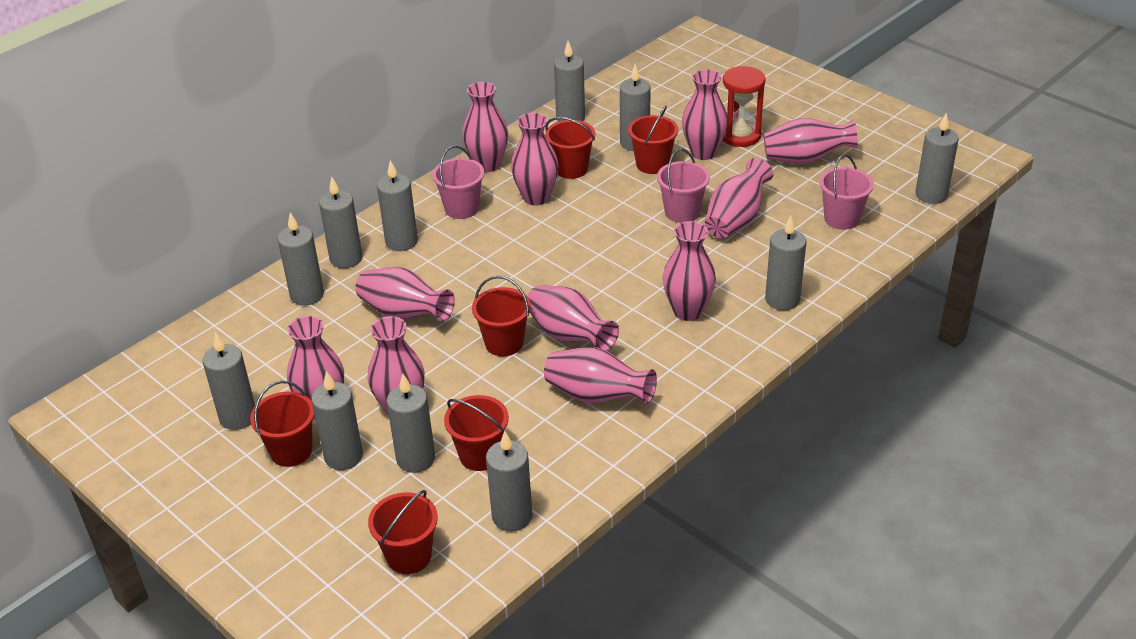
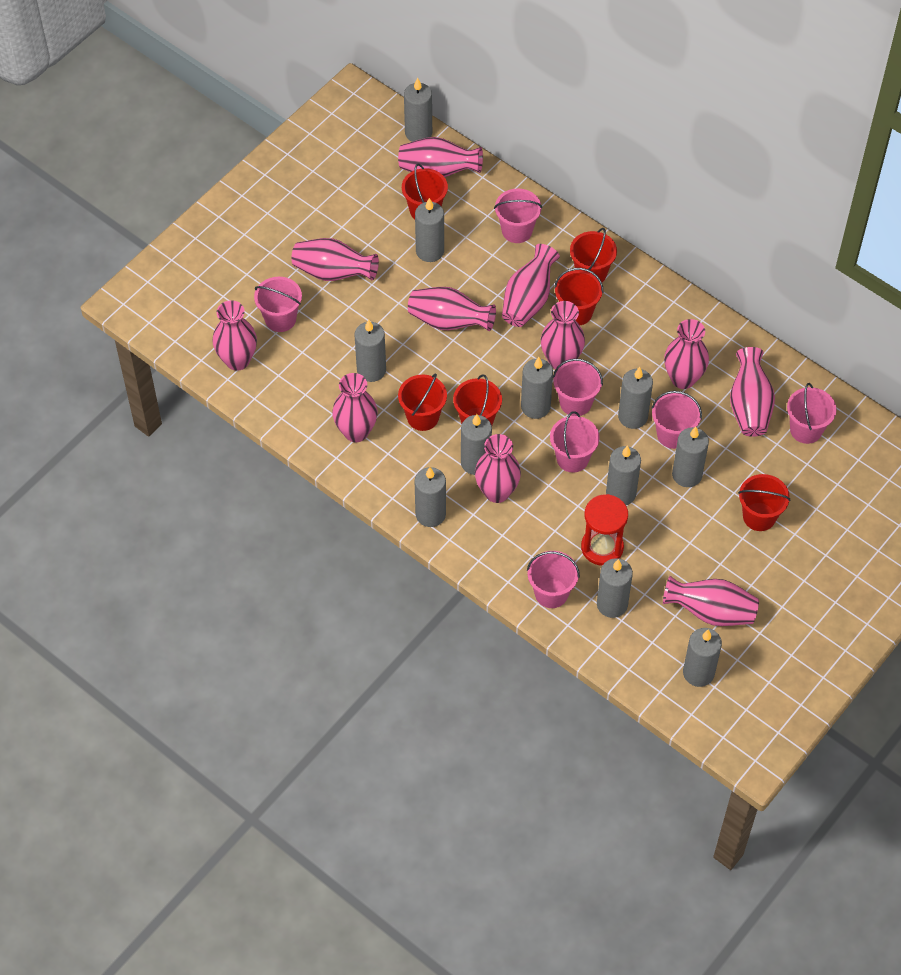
pink bucket: [432,145,484,219] [657,148,710,223] [819,154,874,230] = 3 -> [254,277,302,332] [494,188,542,243] [527,551,580,608] [550,411,600,473] [553,359,603,416] [652,391,702,449] [787,383,837,444] = 7

